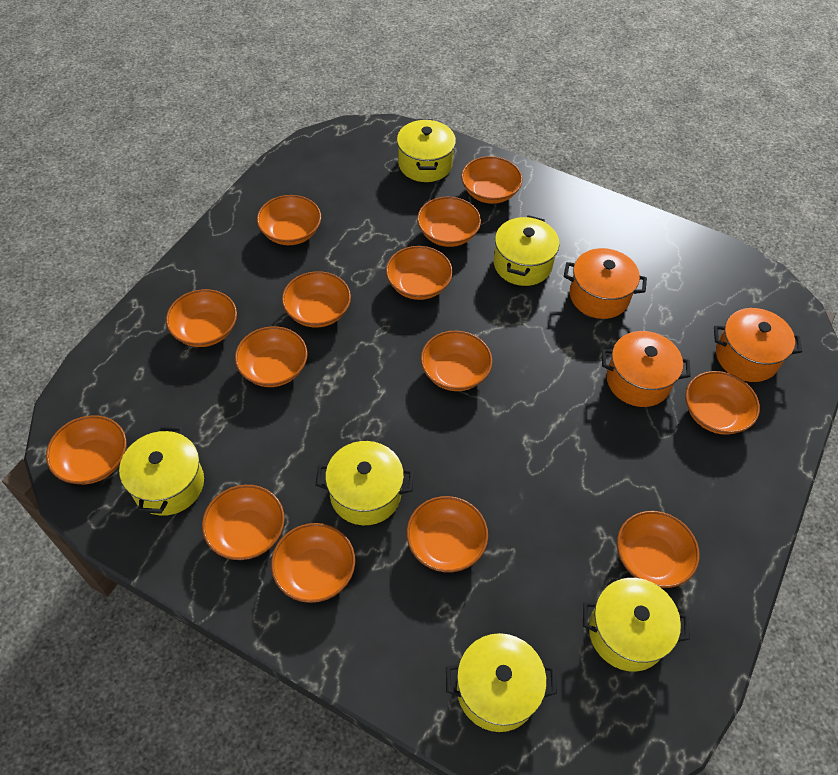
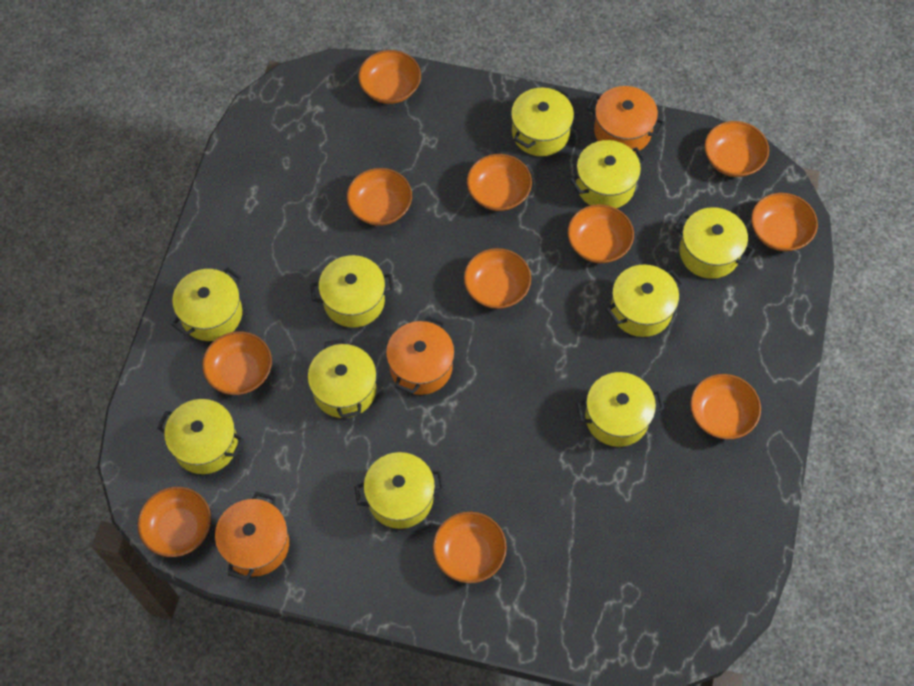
orange bowl: [46,415,126,484] [166,289,237,347] [202,485,285,560] [235,326,308,387] [257,195,321,245] [271,523,355,603] [282,271,351,328] [386,246,453,300] [407,496,488,572] [417,197,481,247] [421,331,493,391] [461,156,523,204] [617,511,700,588] [685,371,760,435] = 14 -> [137,487,211,557] [202,331,272,395] [347,168,412,226] [358,50,421,104] [433,512,507,583] [464,248,531,309] [467,154,532,211] [568,204,634,263] [690,374,761,439] [704,121,769,177] [751,193,818,251] = 11
yellow pot: [119,426,204,516] [315,441,414,525] [397,119,456,182] [446,633,557,732] [494,215,559,286] [583,578,690,672] = 6 -> [157,399,244,474] [172,267,242,341] [308,338,377,418] [310,255,394,328] [354,452,445,529] [511,86,574,156] [570,140,646,208] [577,372,664,447] [606,264,684,337] [674,207,755,279] = 10

